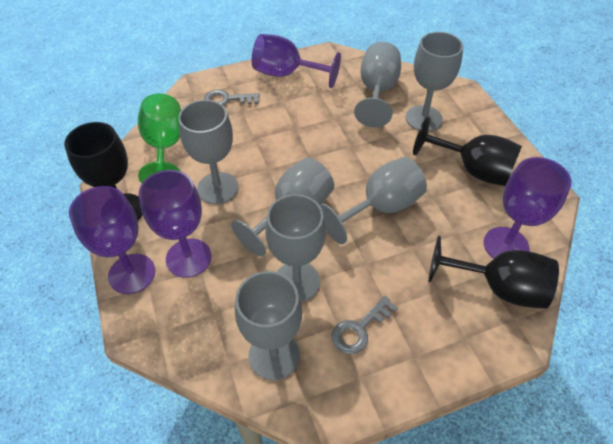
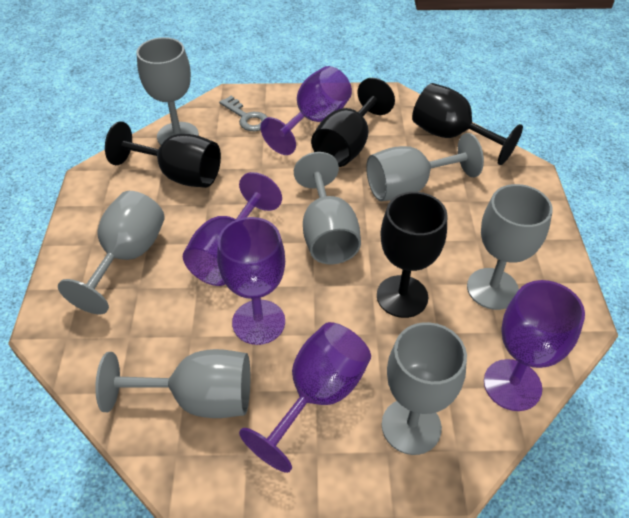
black goblet: [64,122,142,221] [413,117,522,186] [428,236,559,309] = 3 -> [105,121,221,188] [311,78,395,167] [377,192,448,318] [412,83,523,165] = 4
green goblet: [138,93,181,183] = 1 -> none = 0
grey key: [204,90,260,106] [332,296,398,354] = 2 -> [219,96,268,131] = 1
purple goblet: [69,186,155,294] [139,170,211,278] [252,34,341,88] [484,157,572,259] = 4 -> [183,172,282,286] [217,217,285,345] [239,322,371,473] [260,66,352,155] [484,280,585,411] = 5

